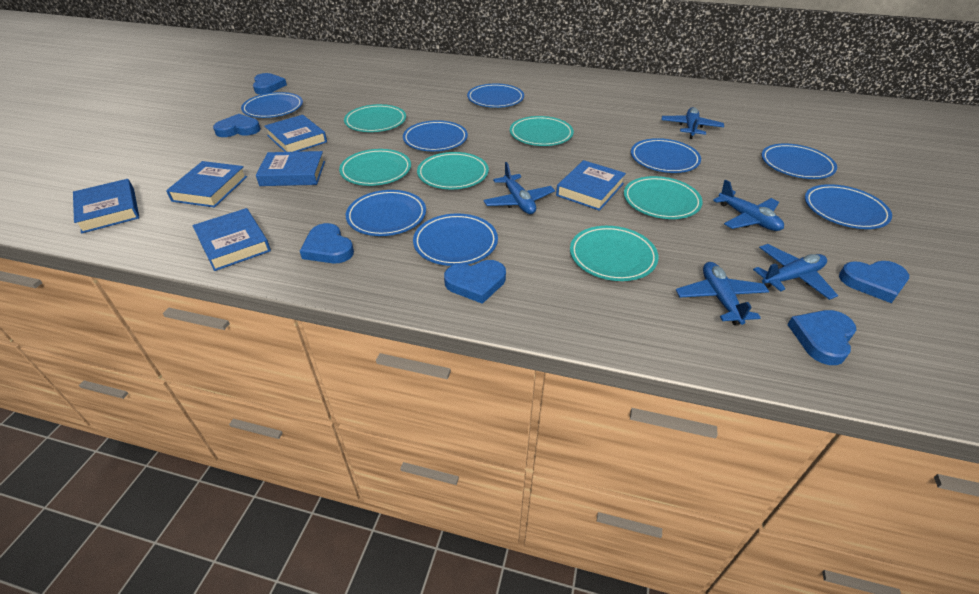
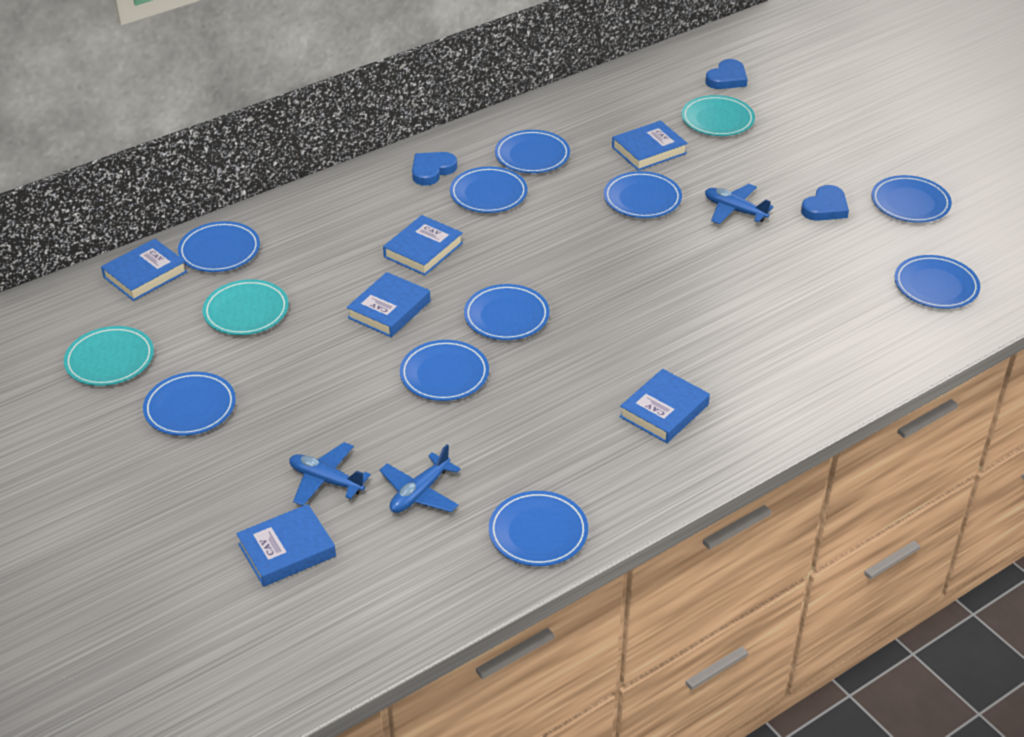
blue heart: [213,114,261,137] [253,73,287,95] [300,223,354,263] [444,260,506,304] [787,310,856,365] [839,261,909,303] = 6 -> [412,152,457,186] [706,59,747,89] [801,185,849,221] = 3
blue plane: [483,162,555,214] [661,107,724,139] [676,262,769,326] [713,180,784,231] [753,244,838,300] = 5 -> [289,442,371,506] [379,444,461,513] [705,184,773,225] = 3
blue plate: [241,92,303,118] [346,190,426,236] [403,120,468,151] [413,213,498,266] [467,83,524,108] [631,138,701,173] [761,144,837,179] [805,184,892,229] = 8 -> [143,372,236,436] [178,221,260,272] [400,340,489,401] [450,167,528,213] [464,284,550,340] [489,491,588,566] [495,130,570,173] [604,171,682,218] [872,175,952,223] [894,255,980,309] = 10
turquoise plate: [339,149,411,186] [344,104,406,132] [417,152,489,189] [510,116,574,146] [570,226,659,281] [624,176,703,219] = 6 -> [64,326,154,386] [203,279,289,335] [682,95,755,136] = 3

